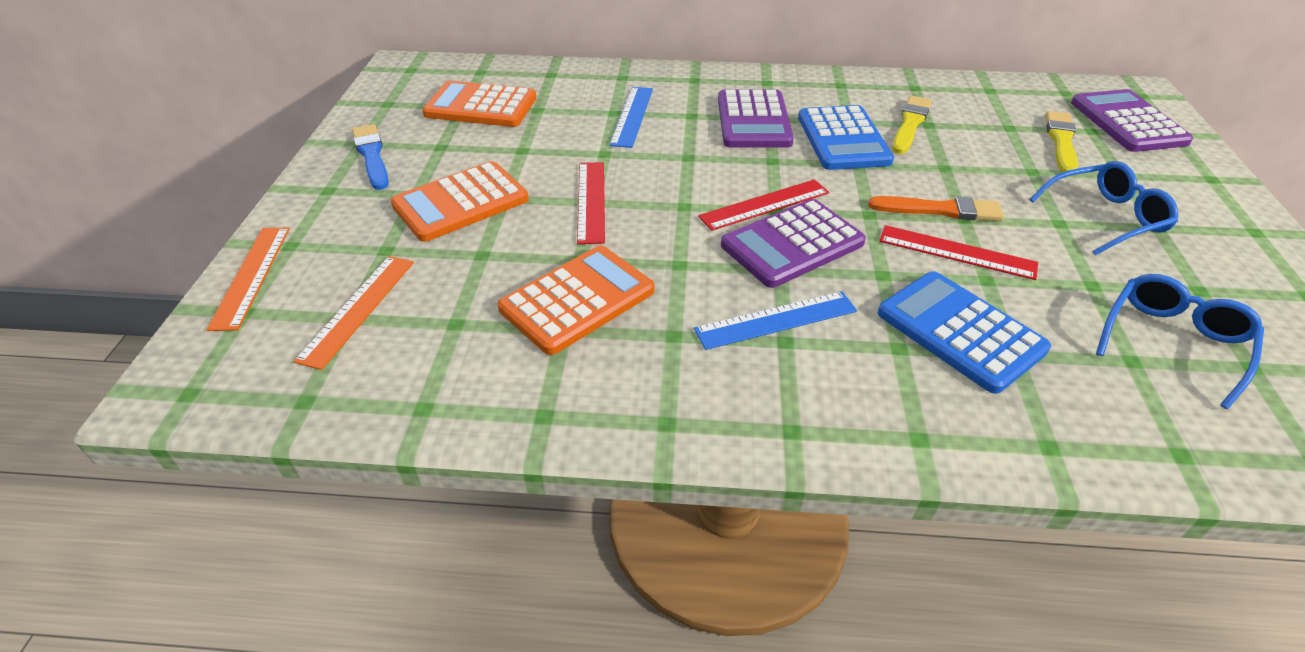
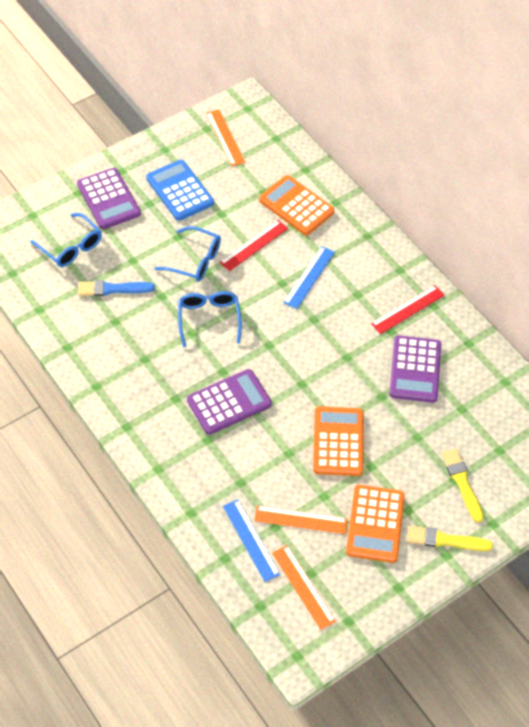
blue calculator: [798,105,894,170] [878,271,1051,394] = 2 -> [146,160,214,221] = 1
blue glasses: [1029,161,1178,255] [1096,274,1264,409] = 2 -> [30,213,102,267] [154,226,221,282] [178,291,242,347] = 3
orange brush: [868,196,1004,221] = 1 -> none = 0
orange ruler: [206,227,290,331] [293,256,414,370] = 2 -> [206,110,245,166] [254,506,348,534] [272,545,336,630] = 3
red ruler: [577,162,605,244] [698,179,829,231] [879,225,1038,280] = 3 -> [219,220,288,271] [371,285,445,334] = 2

